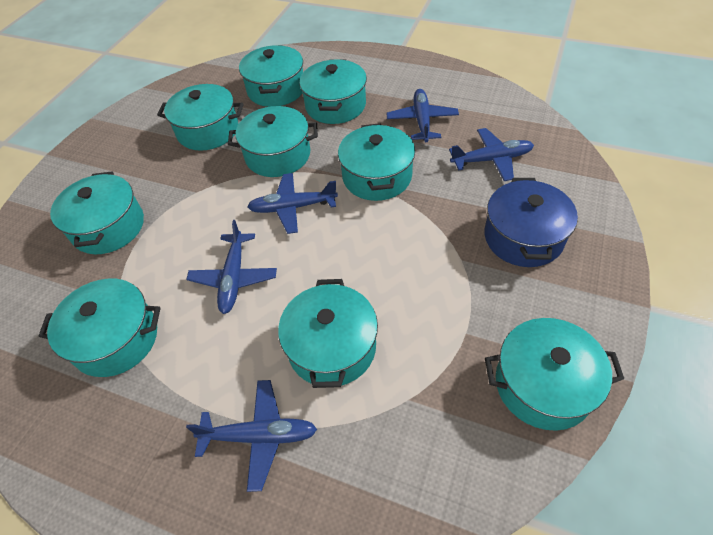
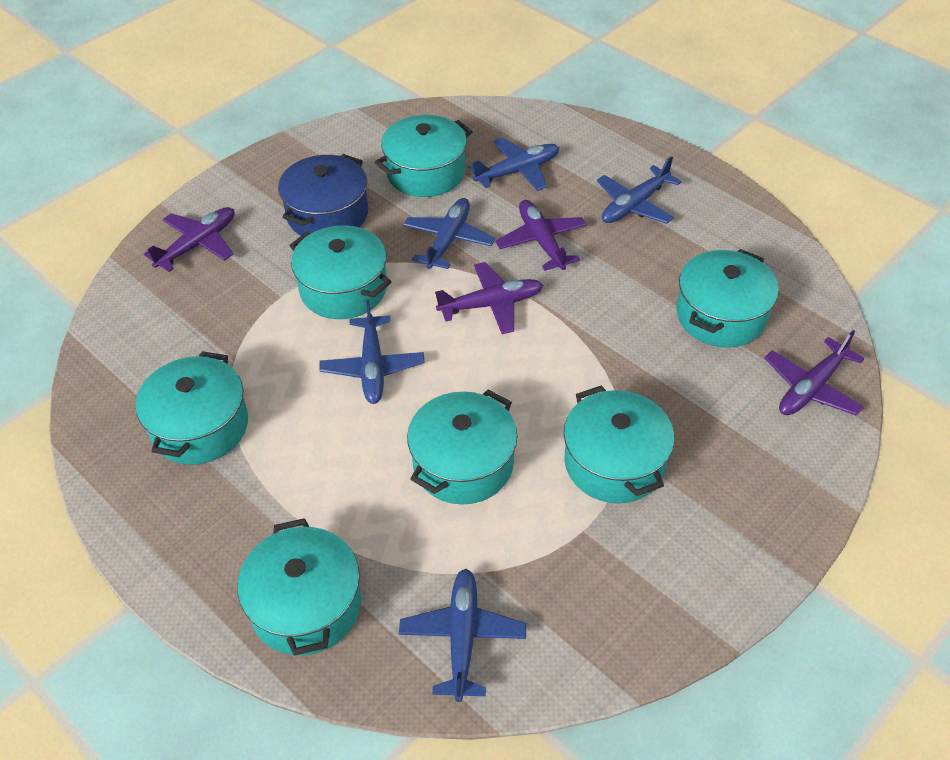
purple plane: none = 0 -> [144,207,235,272] [435,262,543,334] [495,200,587,271] [764,330,865,416] = 4
turquoise pot: [39,279,161,377] [50,171,144,254] [157,84,244,151] [228,106,318,177] [239,45,303,107] [278,279,378,388] [299,59,367,124] [338,123,415,201] [485,318,624,431] = 9 -> [136,351,248,465] [237,518,361,656] [289,225,392,319] [375,115,473,197] [407,390,517,505] [564,385,675,503] [676,249,779,347] = 7

